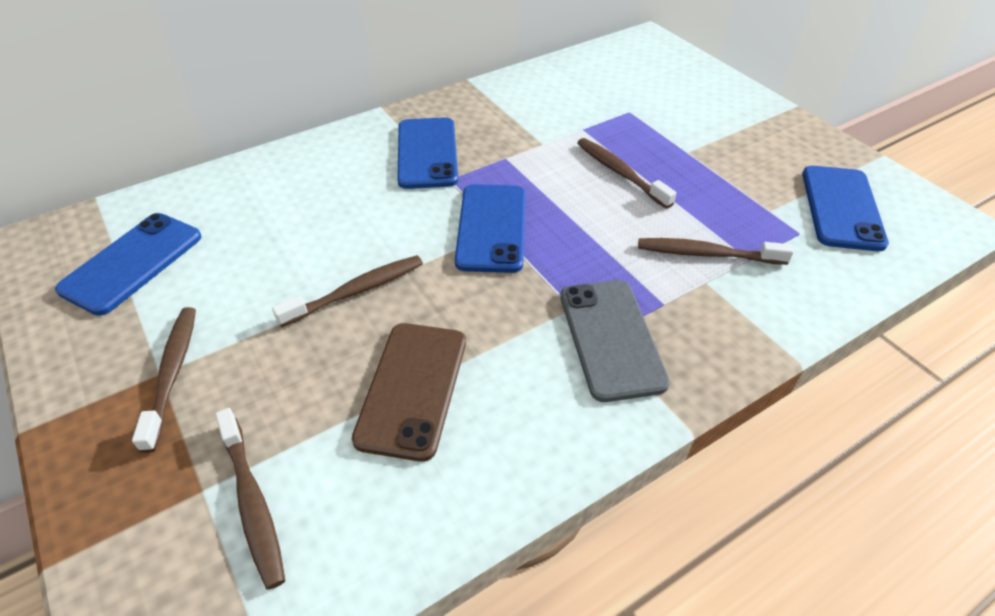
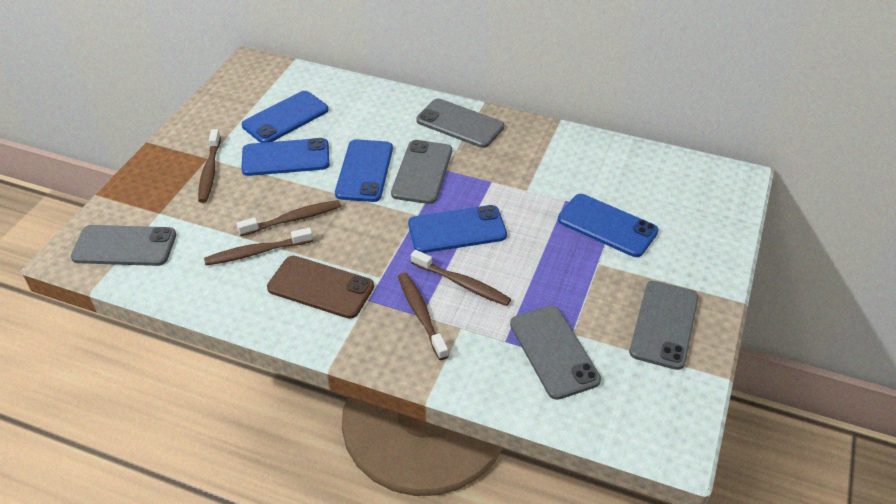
blue phone: [55,213,202,316] [398,117,458,189] [455,184,525,273] [802,166,889,251] = 4 -> [241,138,330,176] [242,91,329,143] [335,139,393,202] [408,205,507,253] [558,194,659,257] = 5
grey phone: [560,280,670,402] = 1 -> [71,225,176,266] [391,140,452,204] [416,99,504,148] [510,306,601,400] [629,281,699,370] = 5

